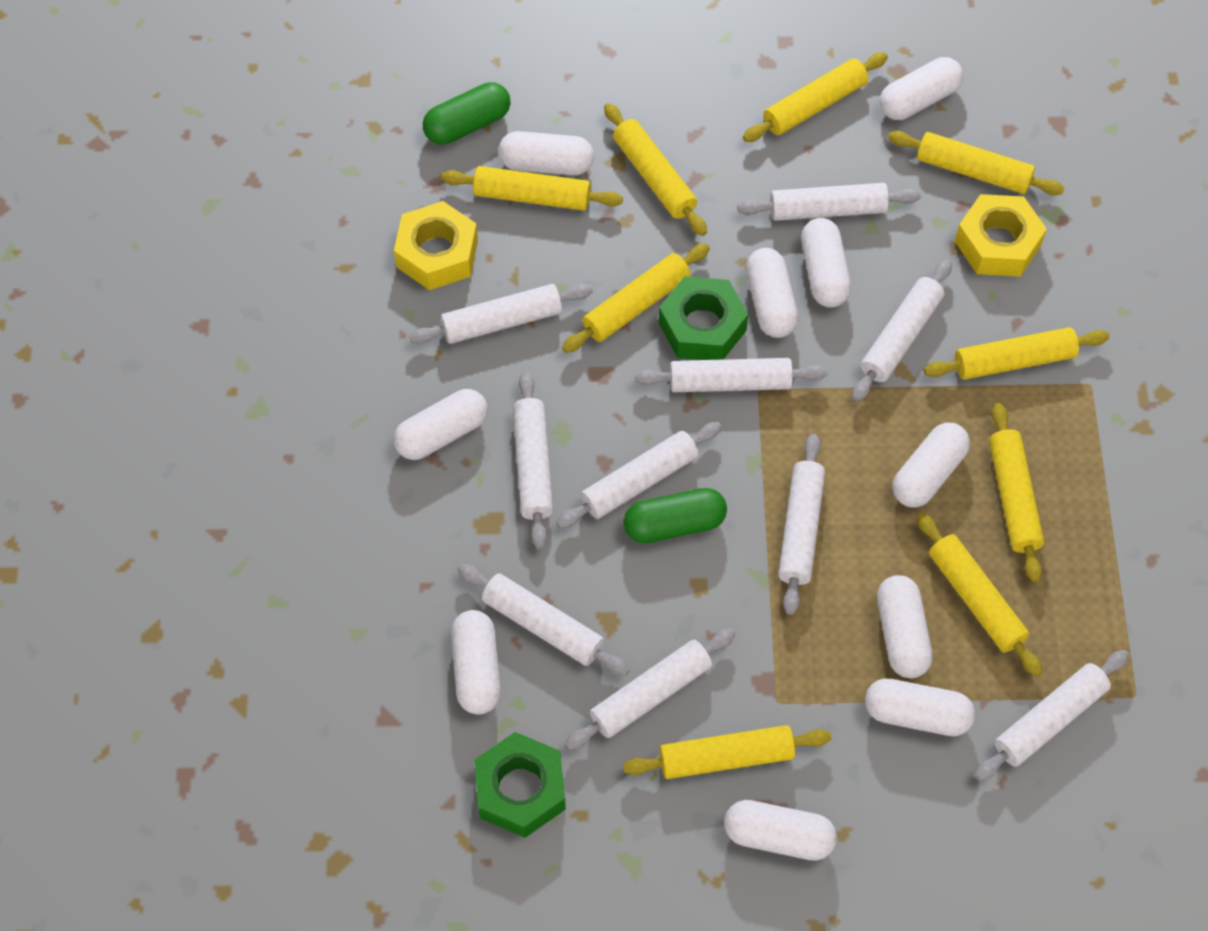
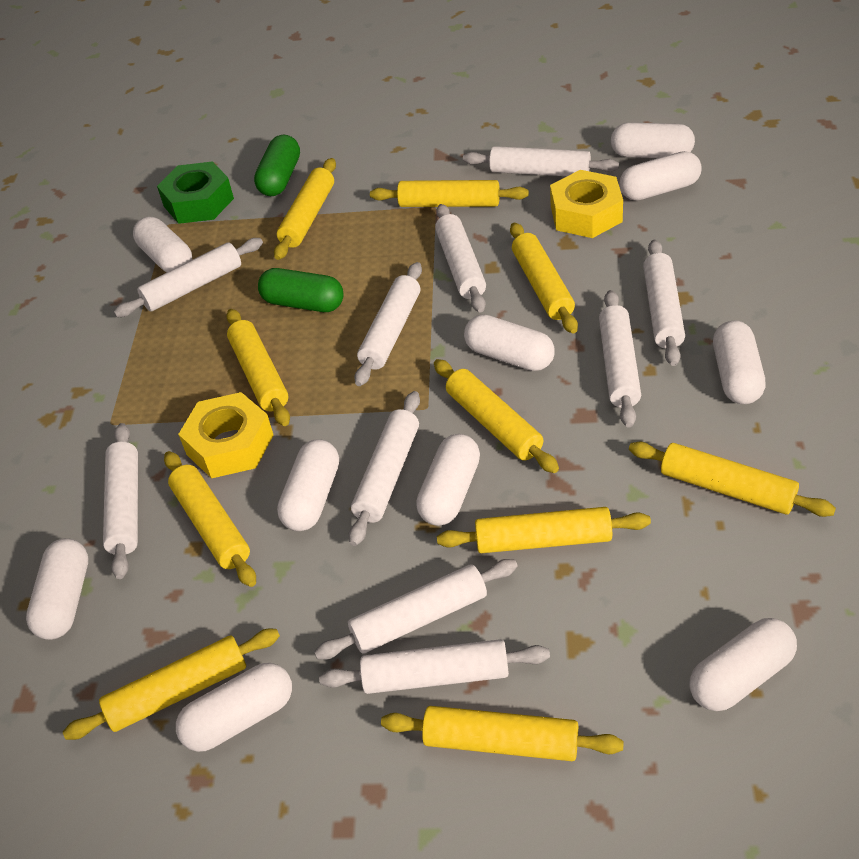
green nut: [474,732,566,838] [659,276,748,360] = 2 -> [157,161,234,224] = 1
yellow rolling pin: [441,166,623,211] [562,243,710,353] [604,103,707,236] [623,725,831,779] [743,52,888,142] [888,131,1065,195] [917,512,1043,676] [924,327,1109,380] [989,403,1044,582] = 9 -> [63,629,280,740] [164,451,256,587] [226,309,290,426] [274,158,336,260] [370,180,529,207] [381,706,624,761] [434,359,559,473] [437,507,651,553] [510,223,578,334] [629,442,836,517] = 10

